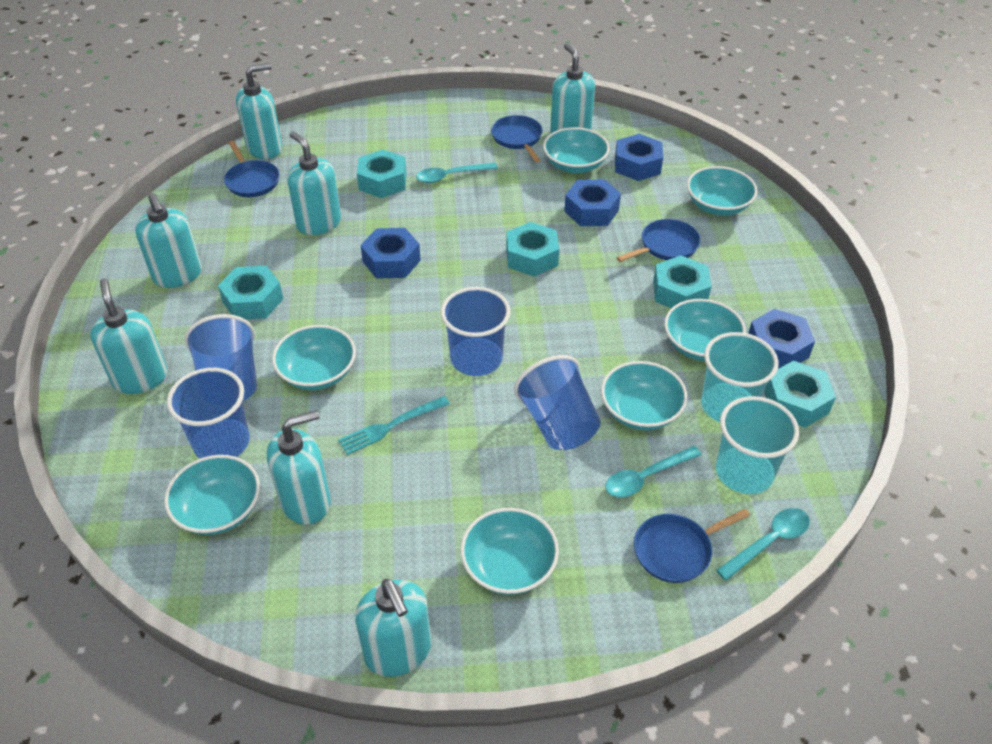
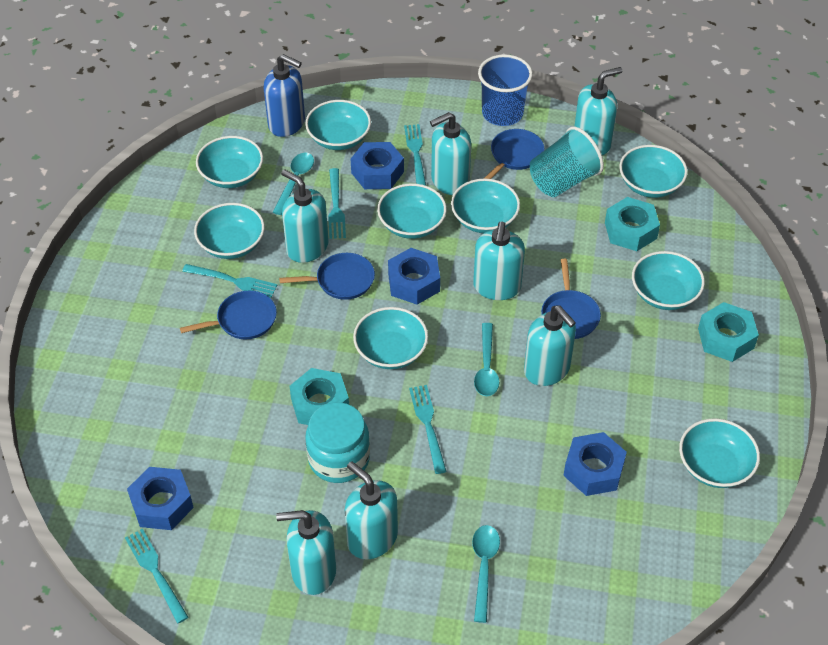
blue cup: [167,368,250,459] [185,314,257,401] [441,287,511,376] [514,355,601,450] = 4 -> [478,54,533,126] = 1
blue soap dispenser: none = 0 -> [264,54,305,137] = 1
turquoise bowl: [164,455,260,535] [272,325,356,390] [460,508,559,595] [543,127,610,173] [601,361,687,430] [664,299,746,361] [687,166,757,216] = 7 -> [194,203,265,259] [196,136,263,188] [305,100,371,150] [353,307,428,369] [377,183,447,239] [451,179,520,233] [619,145,688,198] [632,251,705,310] [679,418,760,488] = 9
turquoise cup: [701,332,779,422] [716,396,799,494] = 2 -> [530,127,604,197] = 1
turquoise fork: [338,396,450,455] = 1 -> [125,529,189,624] [182,264,277,298] [328,168,346,239] [404,124,426,186] [409,385,447,474] = 5
turquoise jar: none = 0 -> [305,402,370,483] = 1
turquoise nut: [218,265,283,319] [357,150,407,198] [506,222,559,277] [653,255,711,308] [764,361,836,428] = 5 -> [290,368,349,425] [605,197,660,251] [698,302,759,362] = 3

